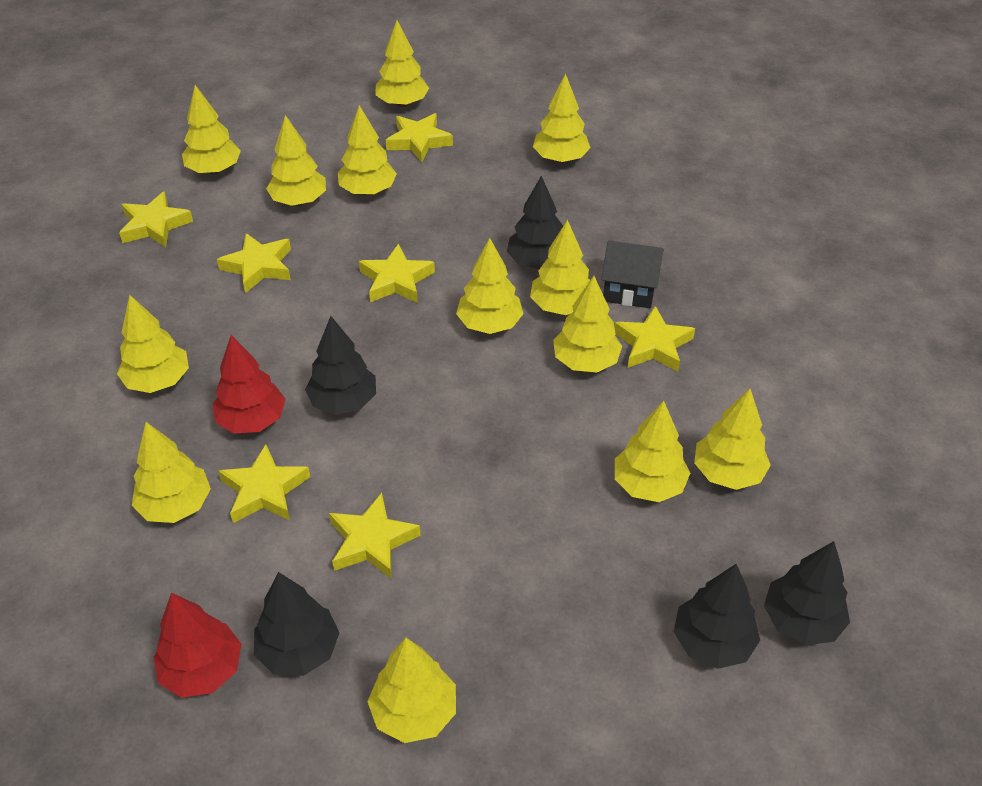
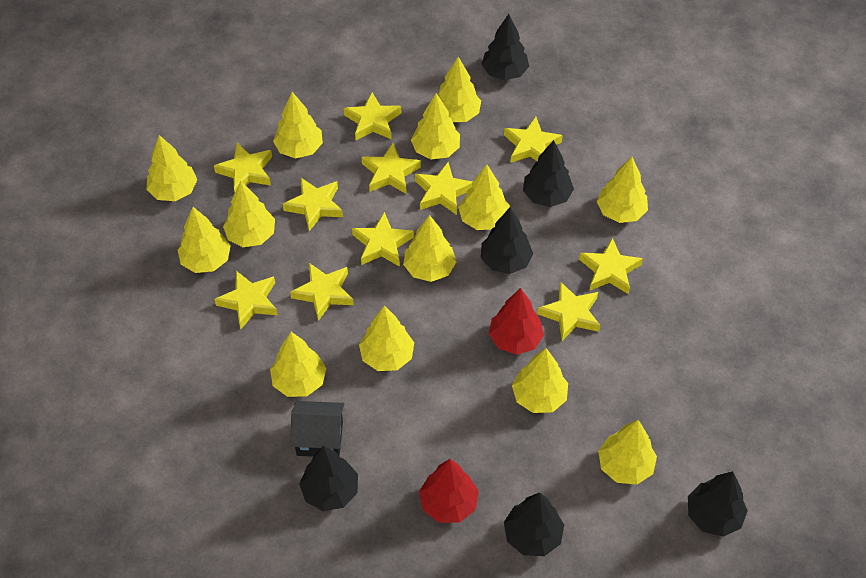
black tree: [254,572,339,676] [305,316,376,415] [507,176,563,269] [674,564,760,669] [764,541,850,645] = 5 -> [299,446,358,511] [481,208,533,274] [482,14,529,80] [504,492,564,556] [523,140,574,207] [688,471,748,537] = 6
yellow star: [119,191,193,247] [217,233,291,293] [218,444,310,523] [329,493,421,578] [359,244,435,303] [386,113,453,162] [614,306,695,372] = 7 -> [214,143,272,192] [214,271,278,329] [283,178,343,231] [290,263,354,321] [343,92,401,141] [352,212,414,267] [362,143,421,194] [415,162,473,215] [504,116,563,163] [537,282,600,341] [579,238,643,294] = 11

